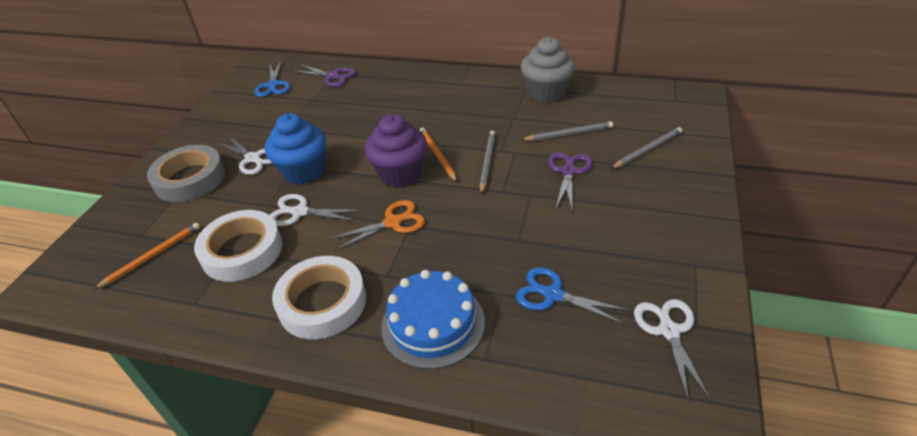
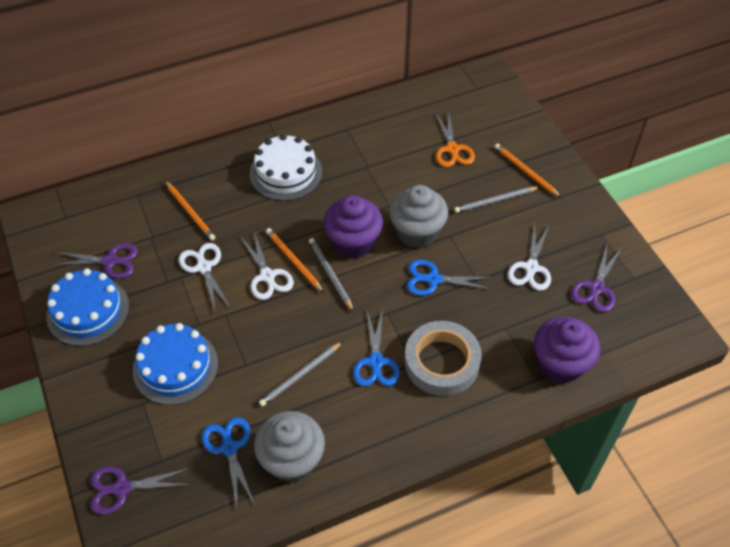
blue cake: [381,270,485,369] = 1 -> [46,268,129,346] [133,323,218,405] = 2
blue cupcake: [265,113,326,184] = 1 -> none = 0
blue scissors: [254,61,290,97] [516,267,630,325] = 2 -> [202,417,255,507] [353,309,400,386] [407,260,493,296] = 3
grey cupcake: [521,37,575,103] = 1 -> [254,411,325,483] [389,185,448,248] = 2
orange pencil: [94,222,200,289] [420,128,457,182] = 2 -> [165,181,215,241] [266,228,324,293] [494,143,562,198] = 3
purple cupcake: [365,114,427,187] = 1 -> [323,195,383,259] [534,317,601,384] = 2
purple scissors: [291,64,355,87] [548,152,593,212] = 2 -> [52,243,138,279] [91,466,190,515] [571,246,622,312] = 3
white cake: none = 0 -> [250,134,322,201] = 1
white tape: [194,210,283,282] [272,256,366,339] = 2 -> none = 0

